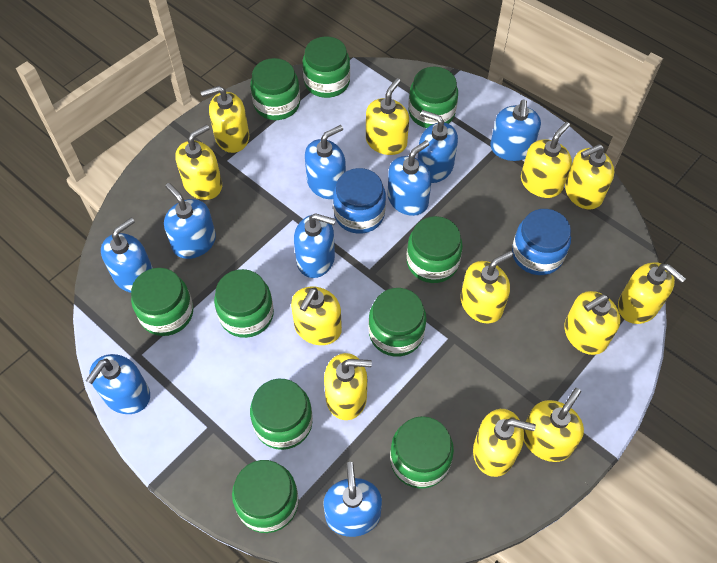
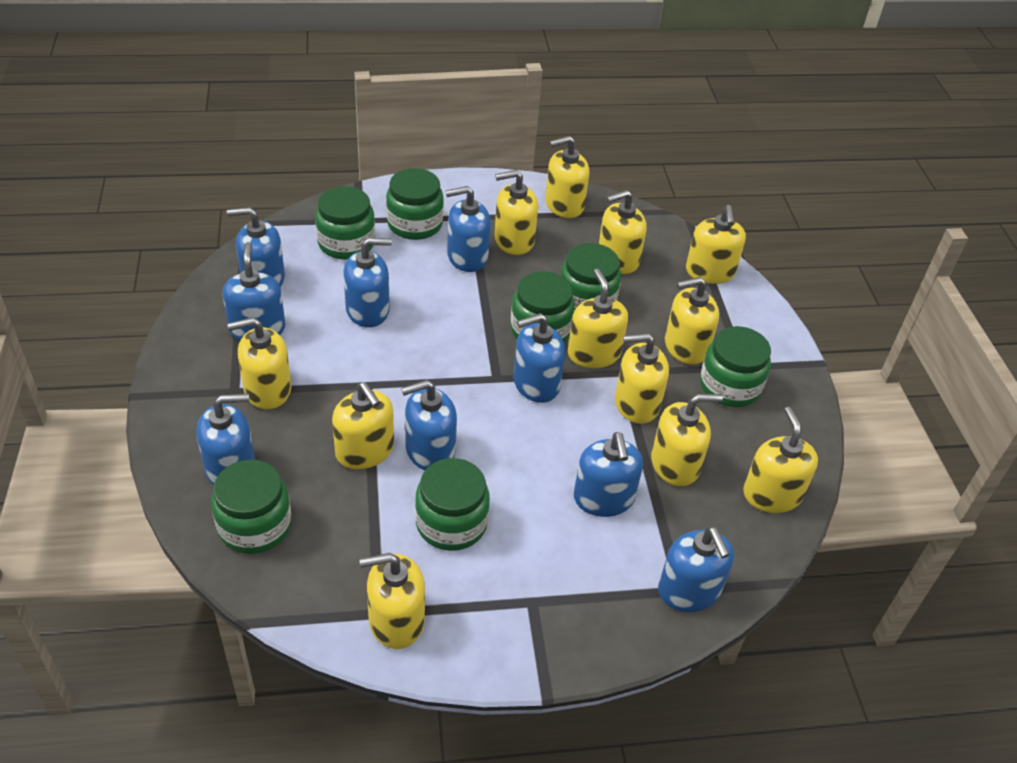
blue jar: [333,168,386,234] [512,209,571,275] = 2 -> none = 0
green jar: [131,268,193,336] [214,269,274,338] [232,460,299,533] [250,58,300,120] [250,379,313,450] [303,36,350,98] [368,288,427,357] [390,416,454,489] [407,216,463,283] [408,67,458,128] = 10 -> [211,460,292,554] [315,186,375,260] [386,168,444,240] [415,458,490,551] [511,271,575,342] [560,243,621,311] [700,326,771,407] = 7

